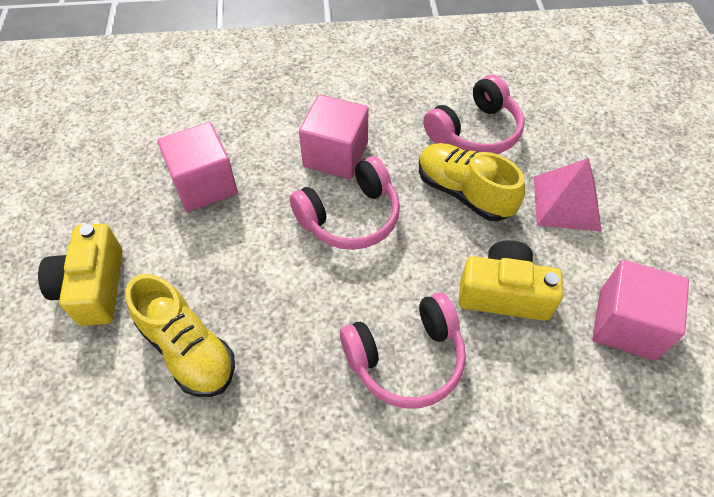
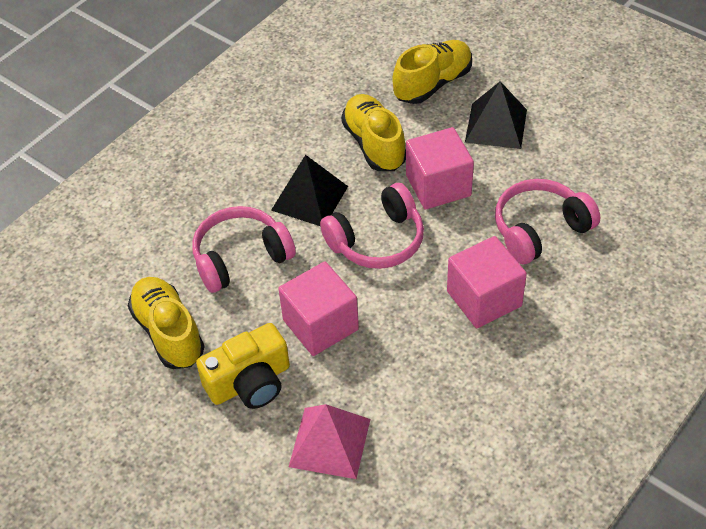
black pyramid: none = 0 -> [271,155,348,226] [465,81,527,149] = 2
yellow camera: [38,223,122,326] [459,240,563,321] = 2 -> [196,323,290,409] = 1
yellow shoe: [126,274,235,397] [419,143,525,221] = 2 -> [128,277,204,369] [341,94,406,171] [392,40,472,104] = 3

